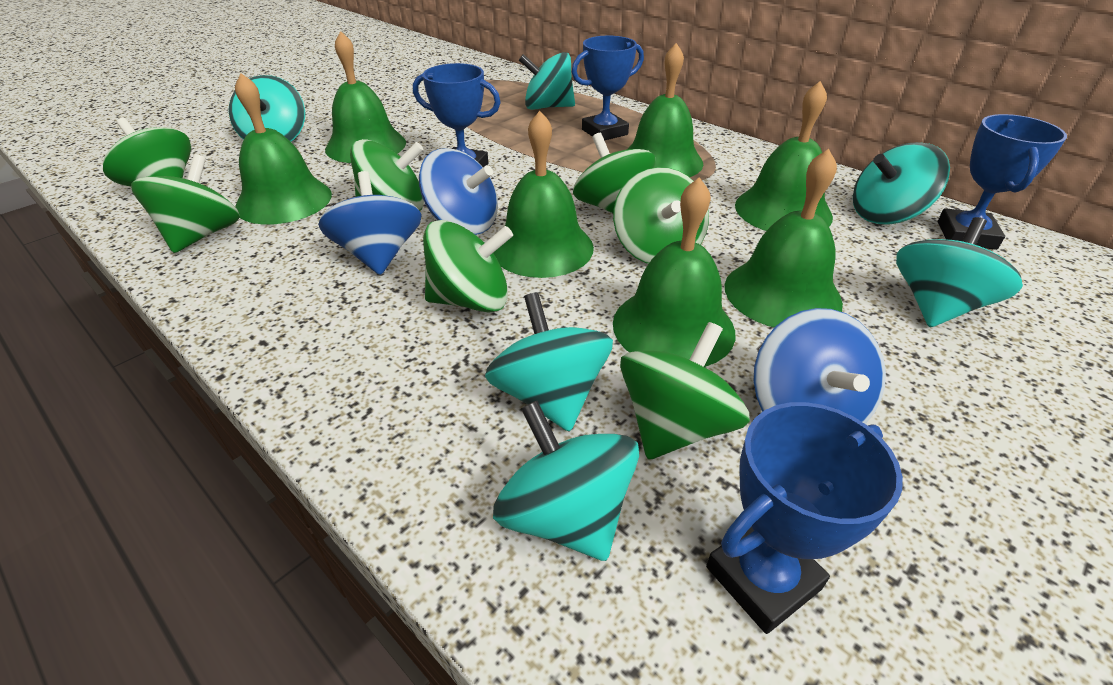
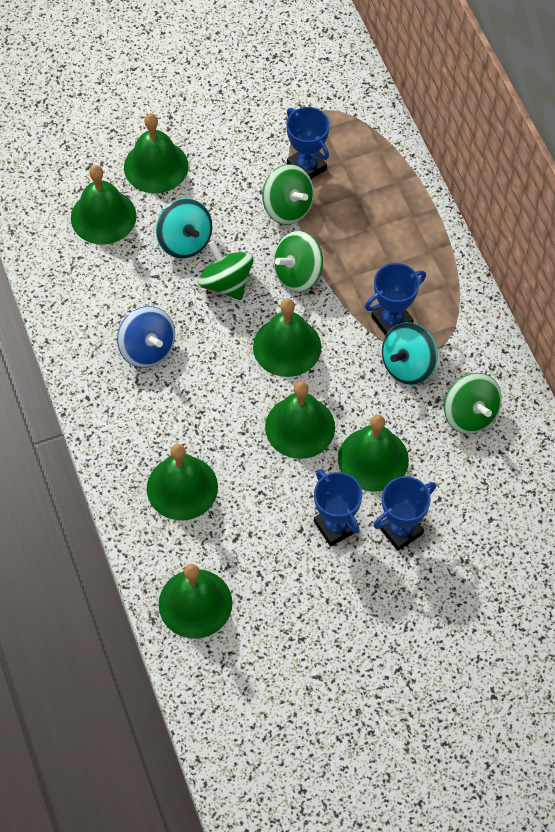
blue spinning top: [318,171,422,275] [419,148,498,235] [754,308,886,424] = 3 -> [117,306,175,368] = 1
green spinning top: [103,118,191,186] [131,154,240,253] [350,139,424,211] [423,220,513,313] [573,133,655,213] [613,167,709,264] [620,322,750,460] = 7 -> [198,241,254,300] [262,164,314,225] [274,231,323,292] [444,373,502,434] = 4
turquoise spinning top: [229,75,305,142] [485,292,613,432] [493,401,639,561] [519,52,575,110] [853,142,950,225] [896,217,1023,327] = 6 -> [156,198,213,259] [382,322,438,385] = 2

